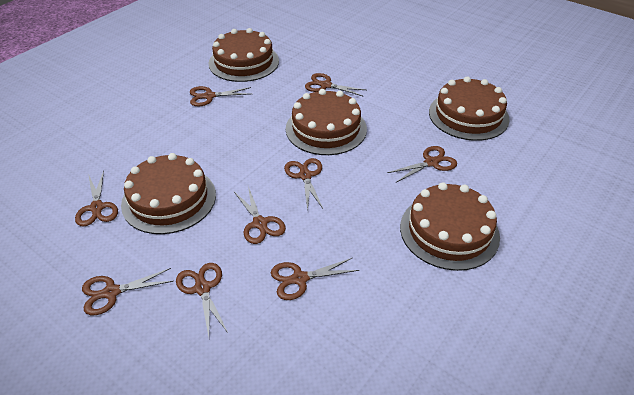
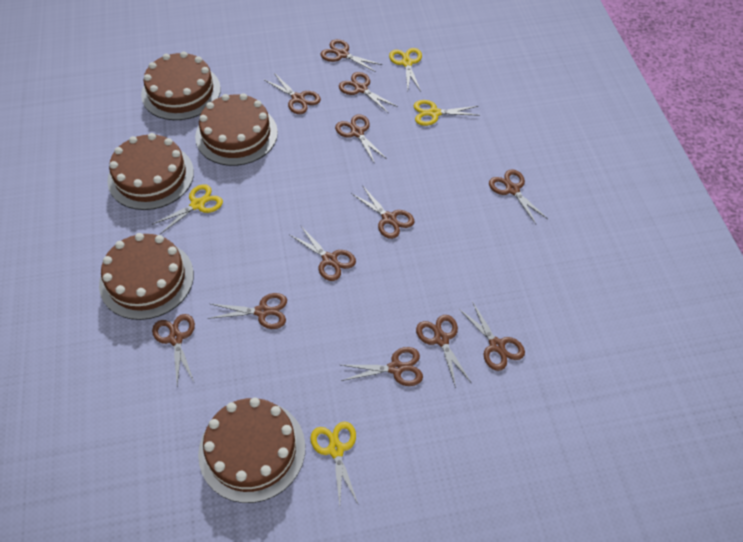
brown scissors: [75,171,118,227] [82,268,174,315] [176,263,228,337] [190,86,251,107] [234,186,286,244] [271,258,359,300] [284,158,323,211] [305,73,366,96] [387,146,457,183] = 9 -> [152,314,195,385] [208,293,287,329] [265,73,321,114] [290,225,356,281] [321,39,382,72] [335,114,387,164] [339,72,398,113] [341,347,423,386] [351,185,414,239] [416,315,471,388] [459,301,525,371] [489,170,548,224] = 12
yellow scissors: none = 0 -> [151,184,223,234] [310,421,358,505] [389,48,422,91] [414,100,480,126] = 4

